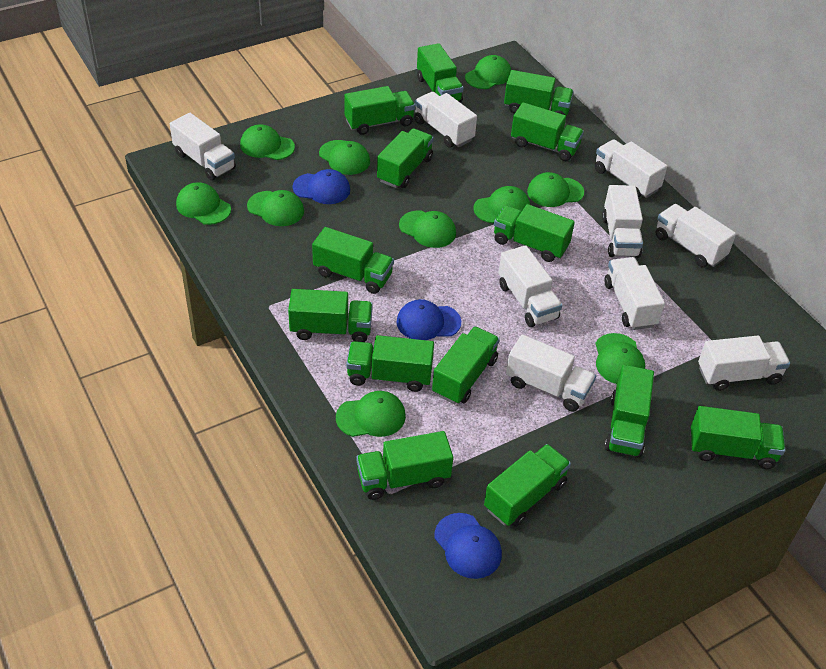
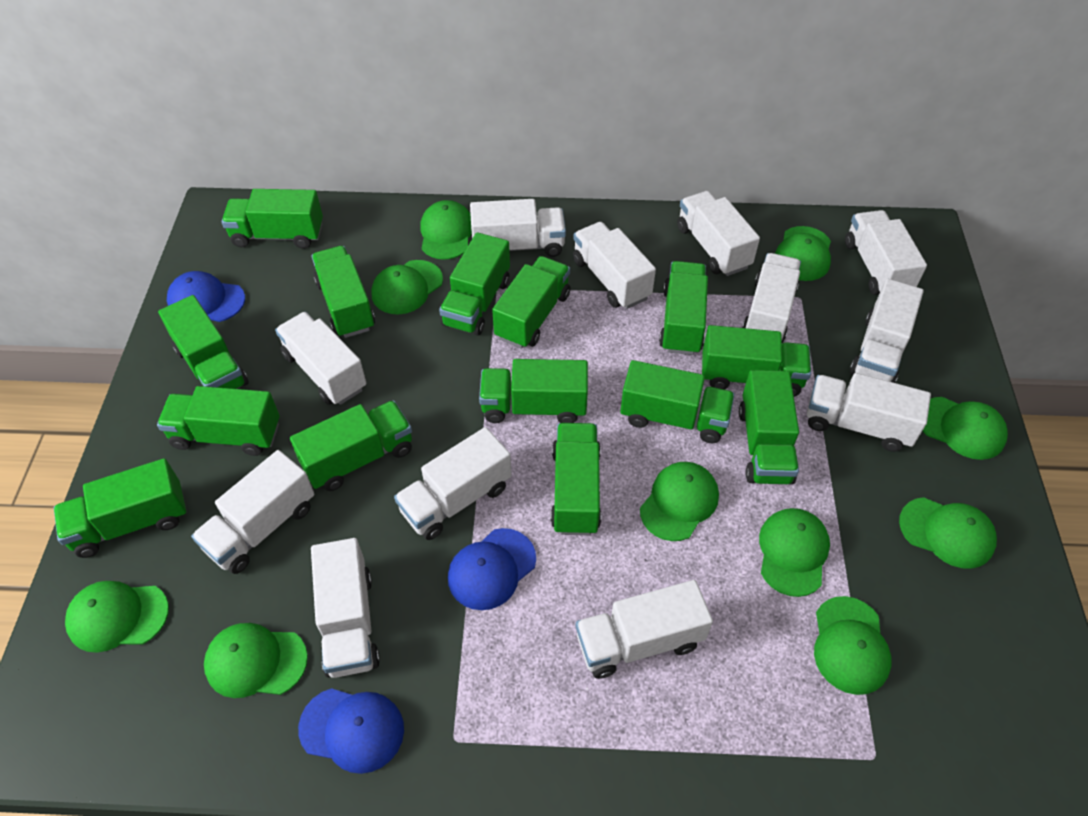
white truck: [170,113,236,181] [414,92,477,148] [498,245,562,327] [506,334,596,412] [595,139,667,198] [602,185,643,258] [604,257,665,330] [656,204,736,267] [698,336,790,391] = 9 -> [191,450,314,574] [275,312,366,405] [311,538,380,678] [394,427,512,540] [470,199,566,257] [573,222,656,309] [576,580,713,679] [677,191,760,276] [742,253,801,343] [807,373,931,452] [845,210,927,295] [850,279,924,383] = 12

